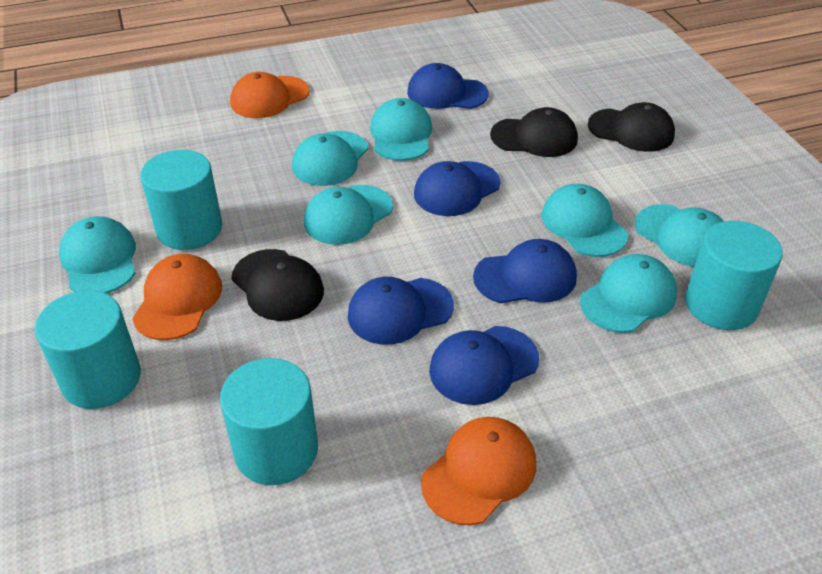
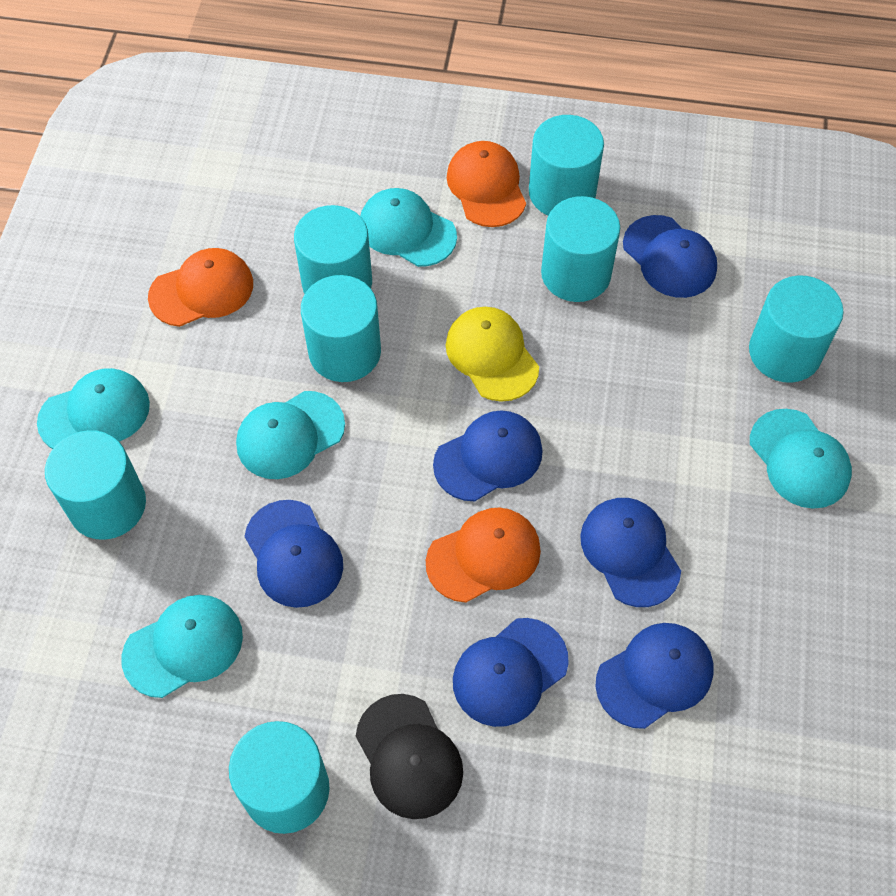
black cap: [232,249,324,321] [490,107,578,157] [588,102,675,152] = 3 -> [356,694,463,819] = 1
blue cap: [348,277,454,345] [407,63,489,109] [414,161,500,216] [429,326,539,405] [473,239,577,303] = 5 -> [245,500,343,608] [433,411,542,501] [453,618,569,727] [580,498,681,607] [596,623,713,729] [623,215,717,298] = 6
turquoise cap: [59,216,136,294] [292,131,368,186] [304,185,393,245] [370,98,432,161] [542,184,628,257] [580,254,677,333] [635,204,724,267] = 7 -> [37,368,150,449] [121,595,243,698] [236,391,345,479] [360,188,457,267] [750,409,852,509] = 5
turquoise cylinder: [35,290,141,409] [140,150,222,250] [220,358,318,485] [685,221,783,330] = 4 -> [45,430,146,540] [229,721,330,834] [294,205,372,294] [301,275,381,382] [529,115,604,216] [541,196,620,302] [749,276,844,383] = 7
yellow cap: none = 0 -> [446,307,539,402] = 1

